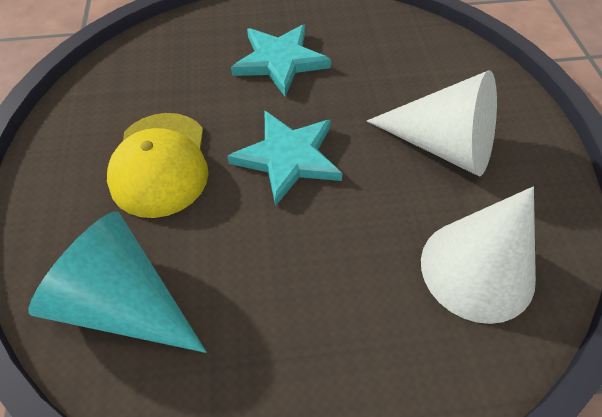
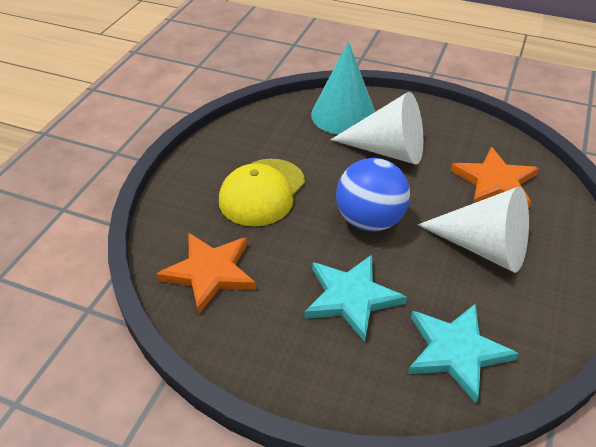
blue ball: none = 0 -> [336,158,410,231] = 1
orange star: none = 0 -> [156,233,256,314] [451,147,539,209] = 2

